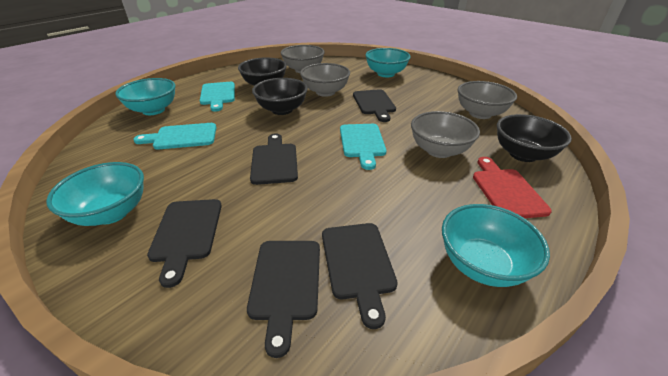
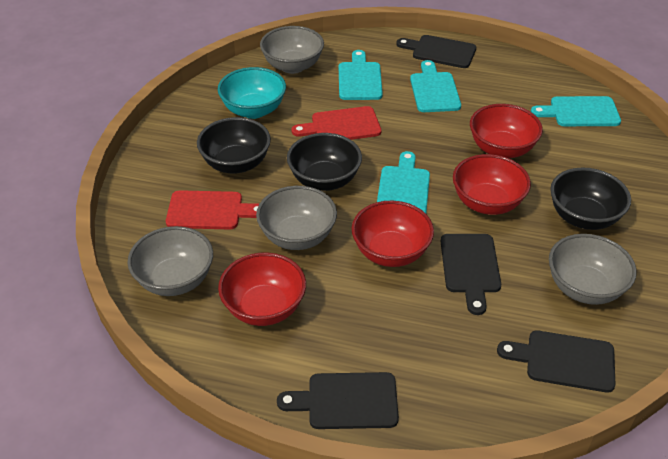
black cutting board: [147,199,222,288] [247,241,320,358] [250,133,298,185] [322,223,398,329] [353,89,396,122] = 5 -> [277,372,399,429] [396,35,476,68] [440,234,501,315] [497,330,615,393] = 4
red bowl: none = 0 -> [218,253,306,326] [352,200,434,267] [453,154,531,215] [470,104,543,158] = 4
red cutting board: [473,157,552,218] = 1 -> [166,190,259,229] [292,106,381,140] = 2
turquoise bowl: [46,162,144,226] [115,78,176,115] [365,48,411,77] [442,204,550,287] = 4 -> [218,67,286,119] = 1
turquoise cutting board: [133,123,217,150] [200,82,235,111] [340,124,386,170] = 3 -> [339,50,383,100] [377,151,430,213] [410,60,461,112] [531,96,621,126] = 4

